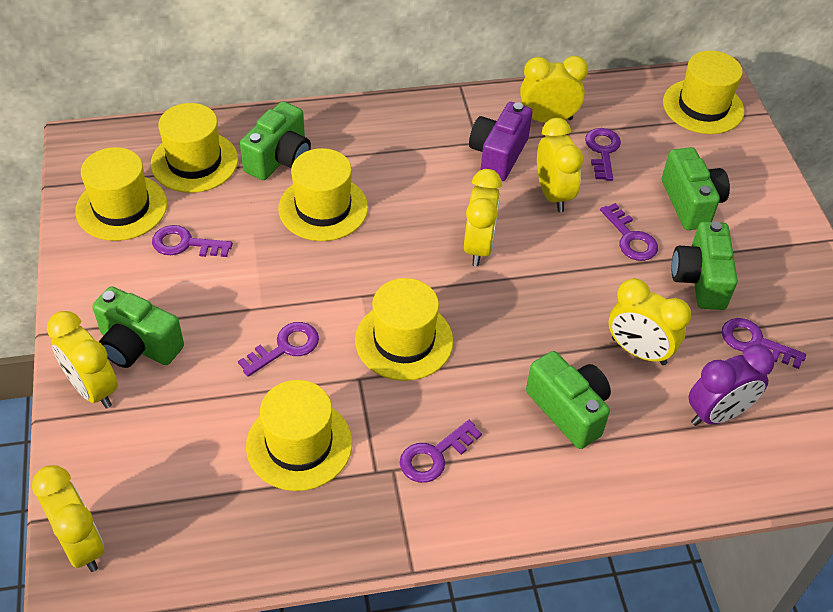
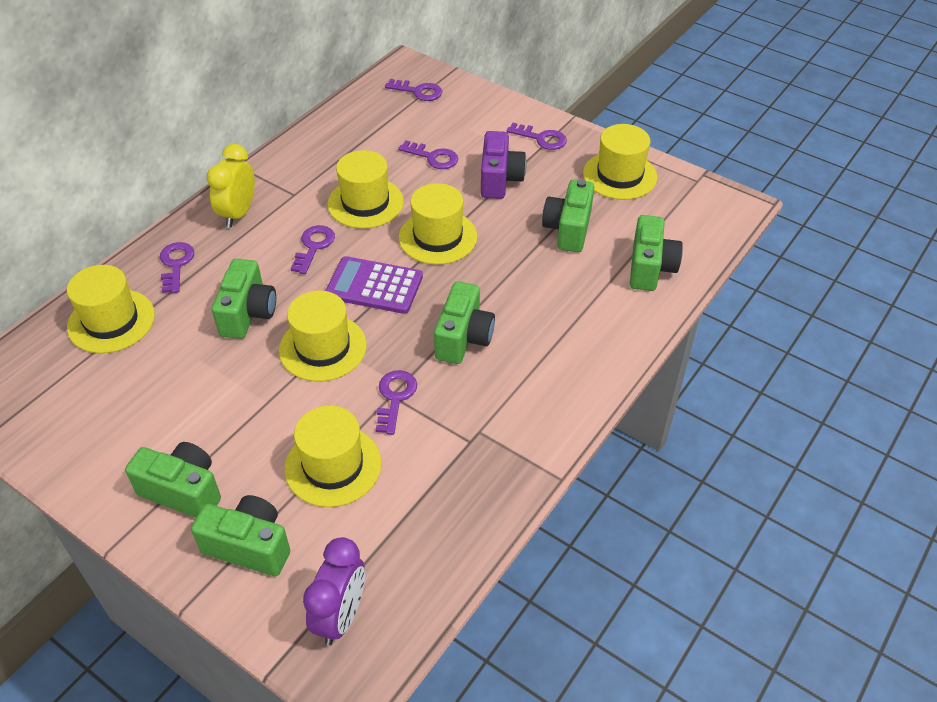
green camera: [93,286,184,368] [240,101,311,180] [526,351,611,449] [662,147,730,230] [672,221,738,310] = 5 -> [125,442,221,518] [191,495,290,576] [212,259,276,339] [434,281,495,364] [542,179,594,252] [630,215,683,291] = 6
purple calculator: none = 0 -> [325,256,423,314] = 1
yellow clock: [32,465,104,572] [47,311,118,409] [464,169,502,266] [520,56,588,123] [537,118,583,212] [609,278,691,365] = 6 -> [206,144,255,228] = 1

